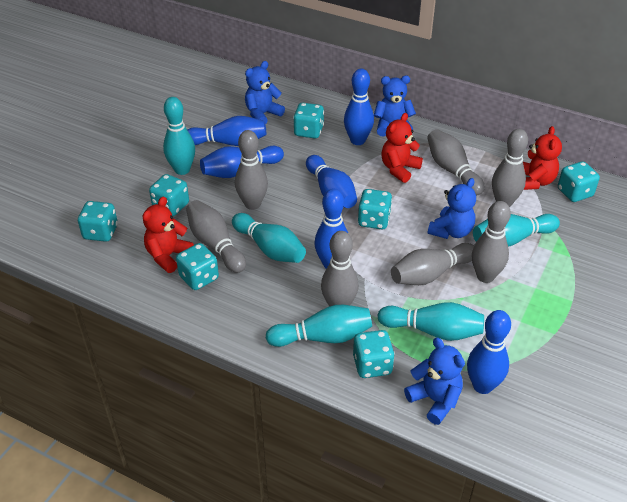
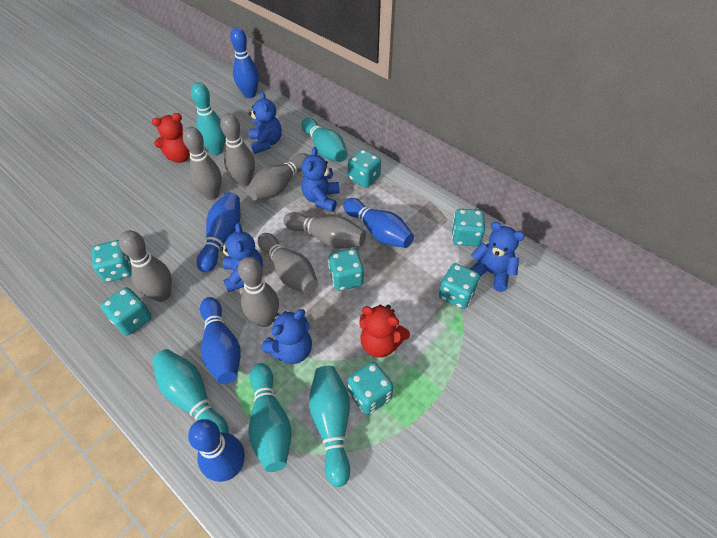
blue bowling pin: [188,116,266,146] [200,146,284,178] [306,155,357,208] [314,189,348,269] [344,69,374,145] [467,310,511,394] = 6 -> [188,419,245,482] [197,192,240,272] [200,297,241,384] [230,27,259,98] [343,198,414,248] = 5
blue teddy bear: [245,61,285,124] [374,76,416,137] [404,338,465,425] [428,178,476,239] = 4 -> [220,223,263,292] [249,91,282,154] [262,309,312,364] [301,147,340,212] [471,222,525,292] = 5
red teddy bear: [143,196,194,273] [381,113,423,183] [523,126,562,190] = 3 -> [152,113,190,163] [359,304,410,358] = 2

